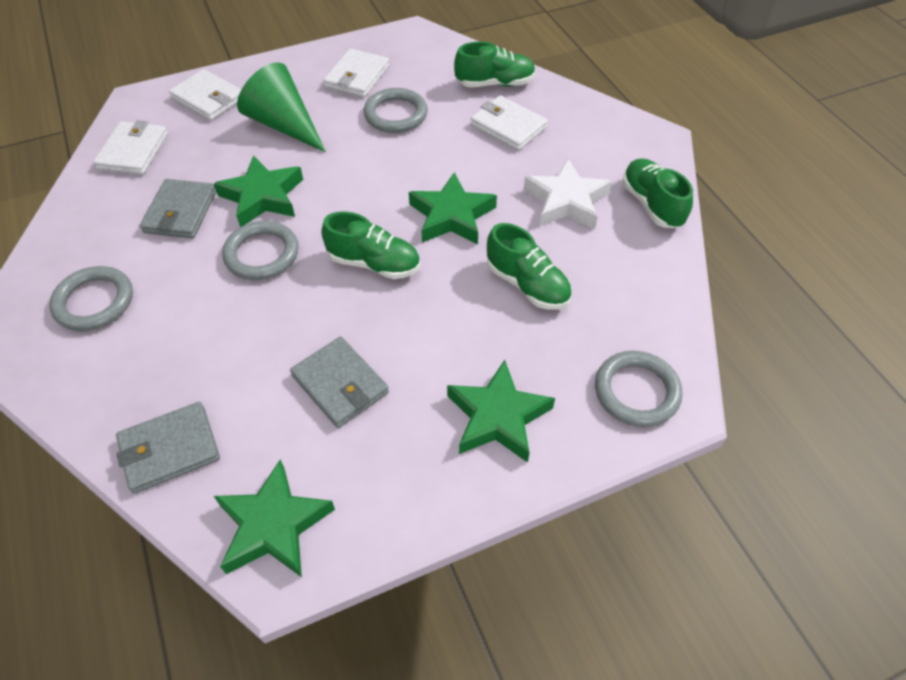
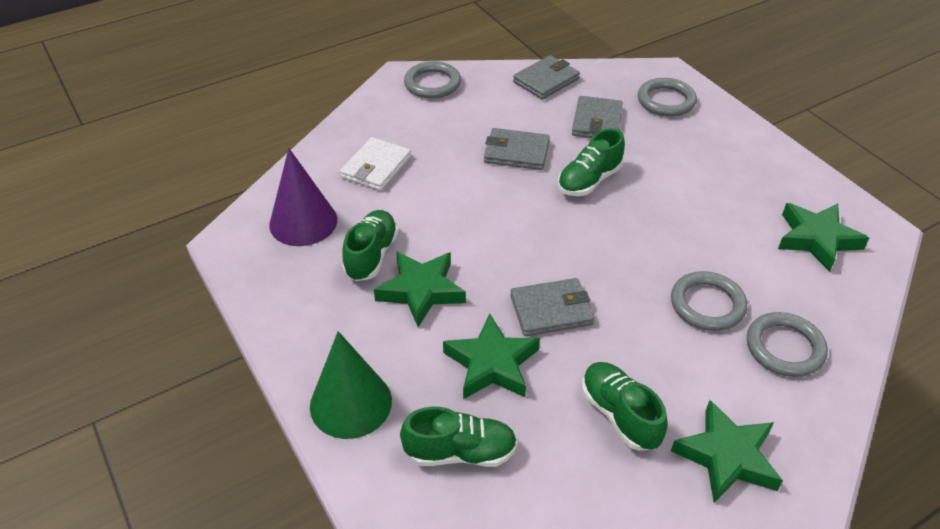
grey wallet: [116,402,220,494] [140,179,216,238] [290,337,389,428] = 3 -> [484,128,550,170] [510,278,594,336] [513,55,580,99] [572,96,623,138] = 4
purple cone: none = 0 -> [269,148,337,246] = 1
white star: [524,159,612,229] = 1 -> none = 0
white wallet: [93,120,168,175] [169,69,241,120] [323,48,390,97] [471,95,548,150] = 4 -> [340,137,411,191] = 1

